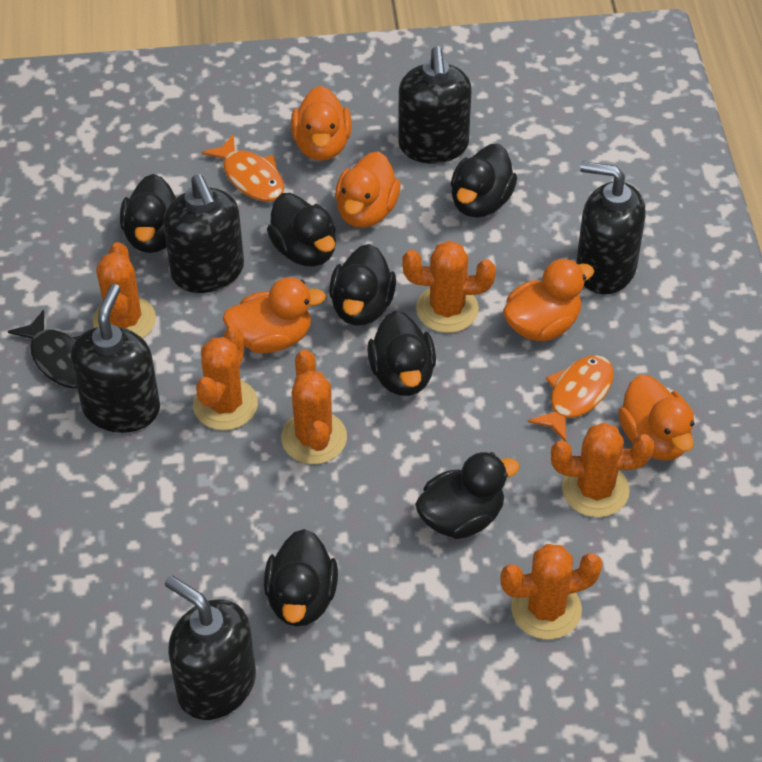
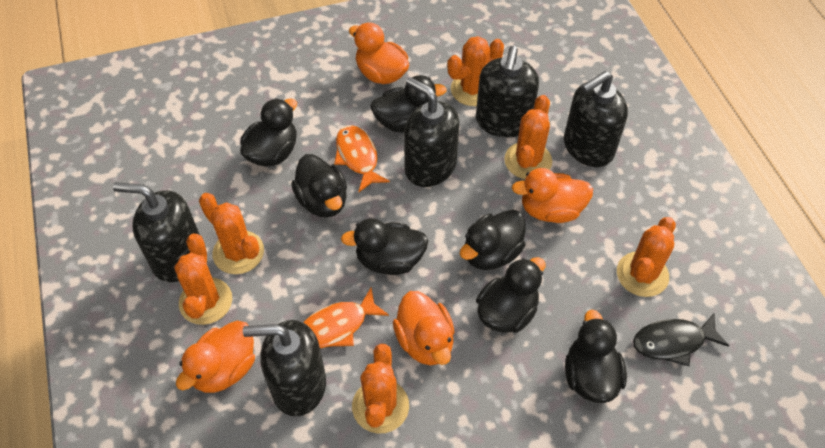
orange duck: [223,277,326,353] [291,86,352,161] [335,151,401,228] [503,259,594,341] [618,375,694,461] = 5 -> [176,321,255,393] [349,22,409,84] [393,291,454,365] [512,168,593,223] = 4

